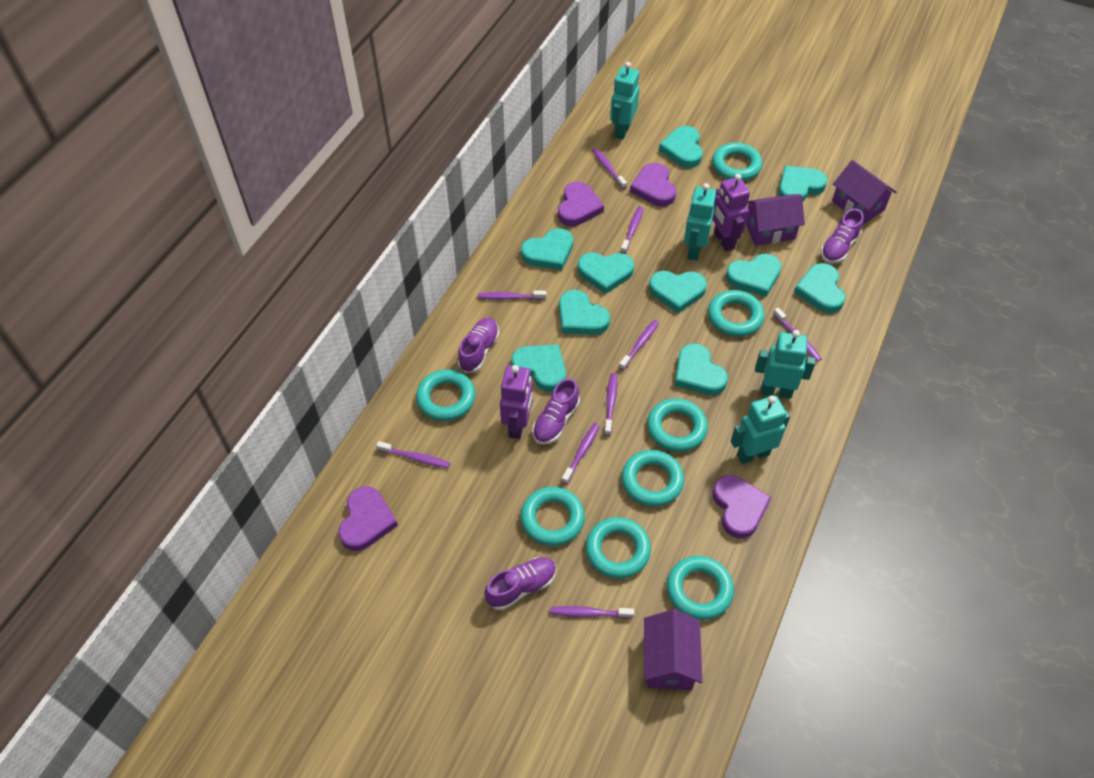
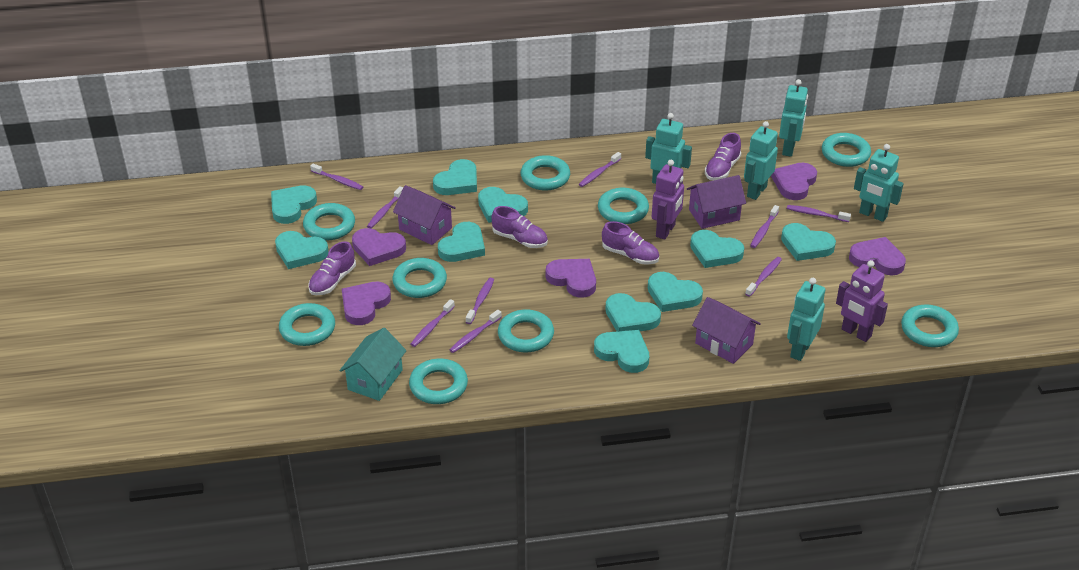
purple heart: [338,486,398,551] [558,182,604,226] [630,163,676,207] [713,475,771,538] = 4 -> [342,282,391,325] [352,228,406,266] [545,259,596,298] [771,163,817,200] [849,237,906,276] = 5
turquoise house: none = 0 -> [339,328,406,401] = 1
turquoise ring: [416,369,475,421] [521,487,585,546] [585,517,651,579] [621,450,684,507] [647,398,708,452] [667,556,734,620] [708,290,764,337] [712,143,762,181] = 8 -> [279,303,335,346] [303,203,355,240] [392,258,447,298] [409,359,468,404] [498,309,554,352] [521,155,570,191] [598,188,649,224] [822,133,871,167] [901,305,959,347] = 9
turquoise robot: [610,62,640,139] [684,183,716,261] [731,395,790,464] [755,330,816,399] = 4 -> [645,113,692,184] [744,121,778,200] [779,79,808,157] [787,278,825,361] [854,144,904,222] = 5

